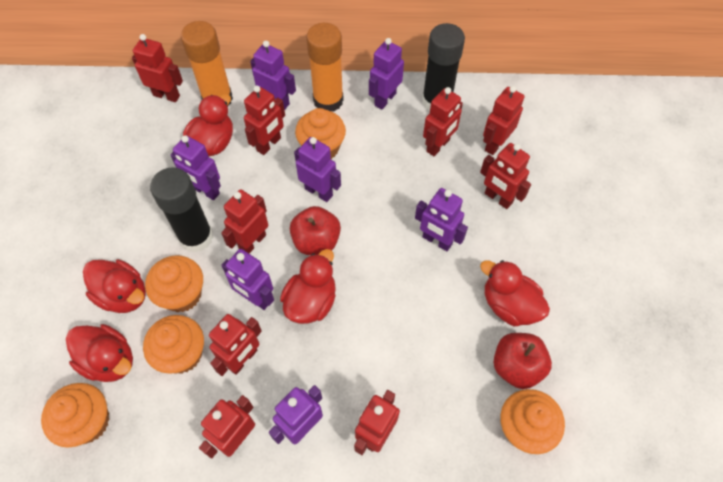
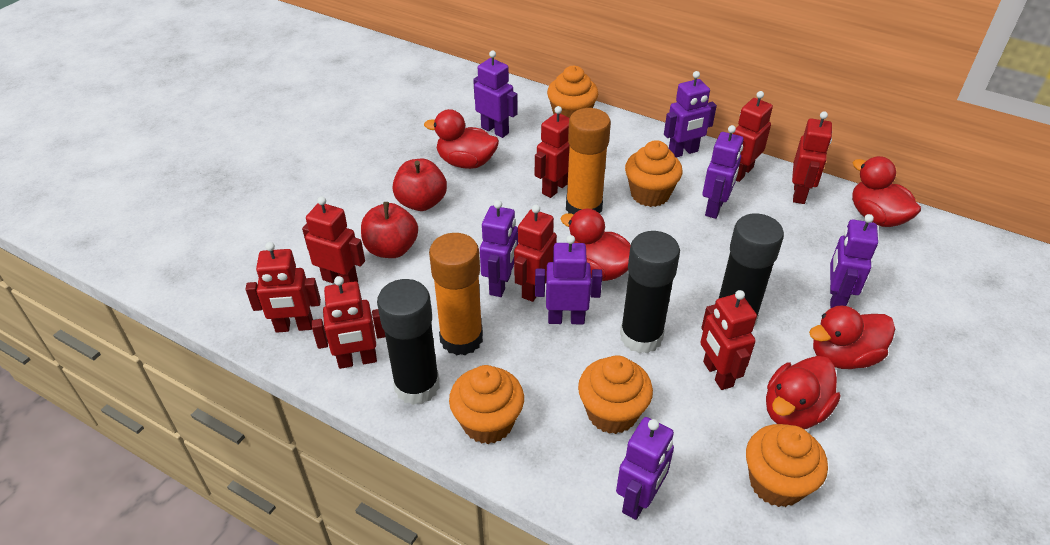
black glue stick: [150,167,213,253] [422,23,465,112] = 2 -> [377,279,440,405] [620,231,680,353] [719,213,784,326] = 3
red robot: [132,34,183,102] [199,395,255,458] [209,314,262,376] [221,189,268,253] [244,86,285,155] [354,390,400,455] [423,87,463,156] [480,143,531,209] [483,86,524,155] = 9 -> [245,242,321,333] [302,197,365,283] [311,276,385,369] [514,205,557,302] [535,106,570,198] [700,290,757,390] [733,91,773,182] [792,111,832,204] = 8

